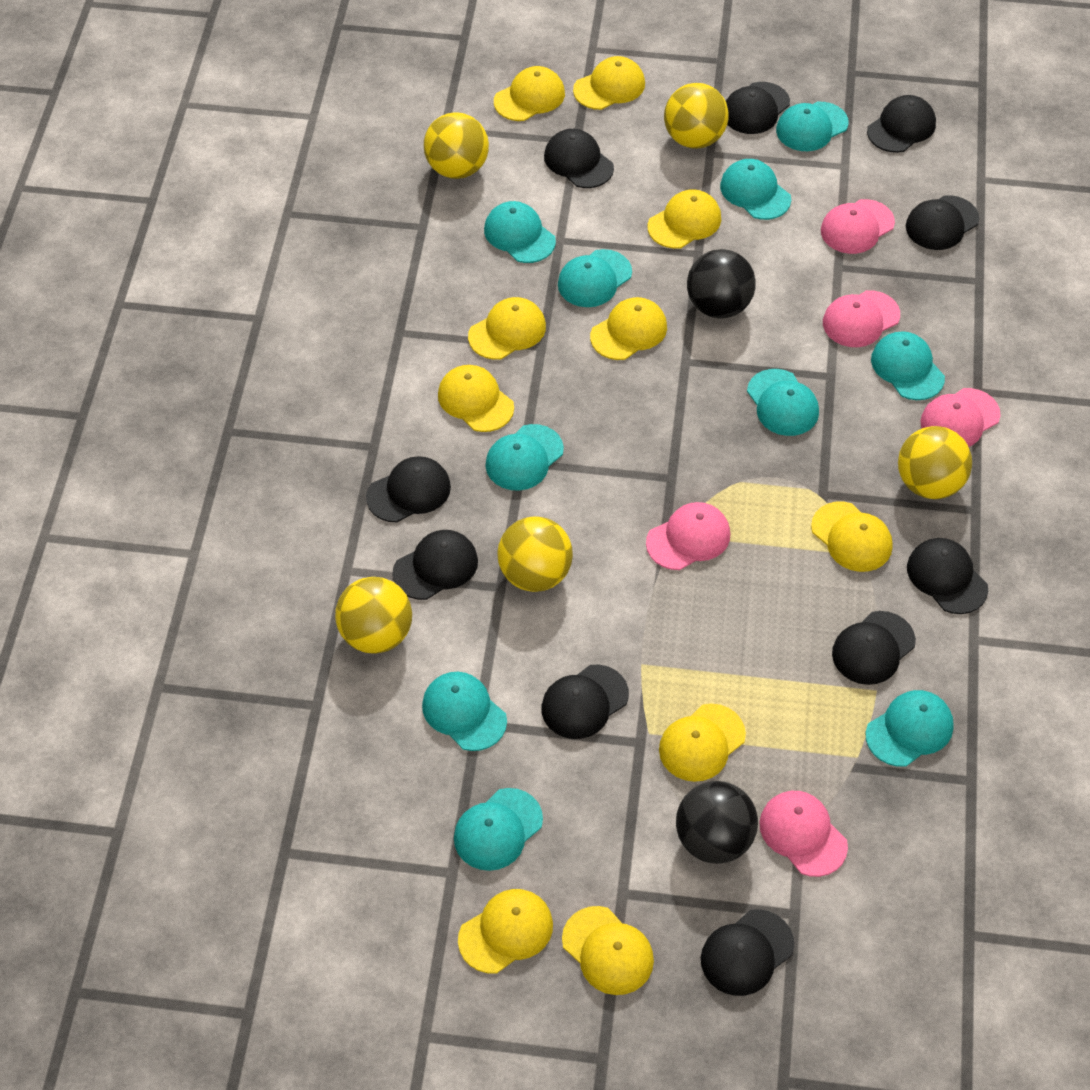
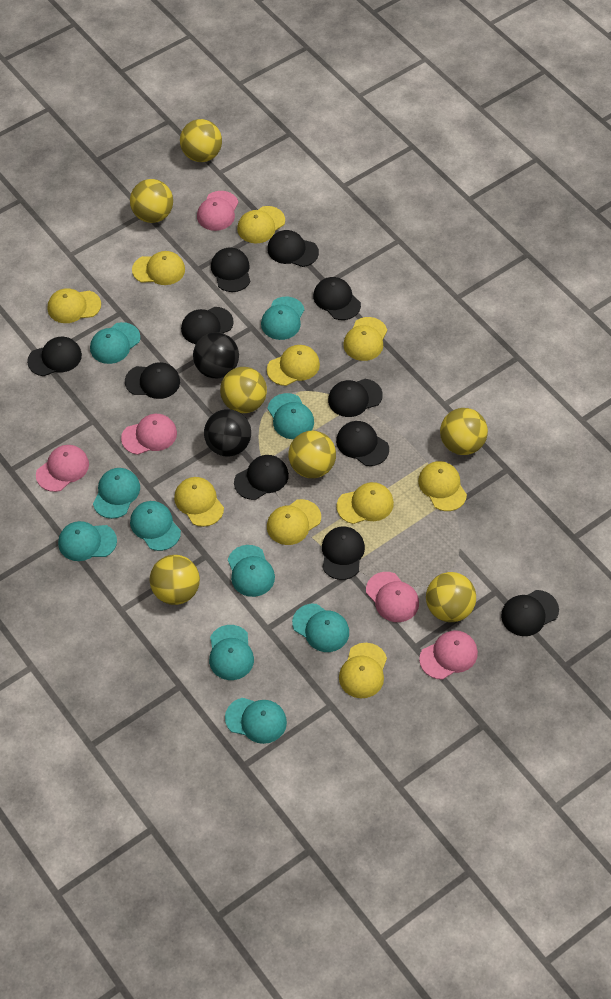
black cap: [366,456,451,522] [392,530,478,600] [541,665,629,739] [544,129,614,188] [701,909,794,996] [726,82,790,134] [832,611,916,685] [867,95,936,153] [906,195,979,250] [907,538,988,614] = 10 -> [27,337,82,376] [125,362,180,399] [181,307,234,344] [211,247,251,292] [234,455,289,500] [267,230,319,267] [313,277,361,320] [322,527,365,580] [328,379,383,417] [336,421,389,466] [501,590,559,636] = 11
yellow ball: [335,577,412,654] [424,112,489,179] [497,516,573,592] [664,83,729,149] [898,426,972,499] = 5 -> [130,179,173,223] [150,555,200,605] [180,119,222,162] [220,367,267,413] [288,431,336,478] [426,572,476,622] [440,408,488,455] = 7

